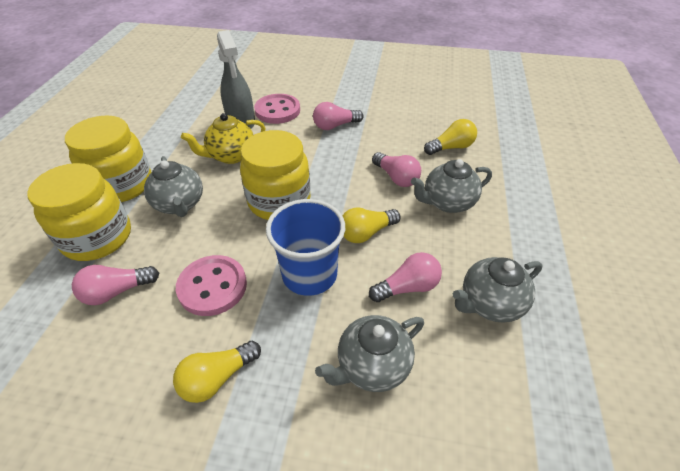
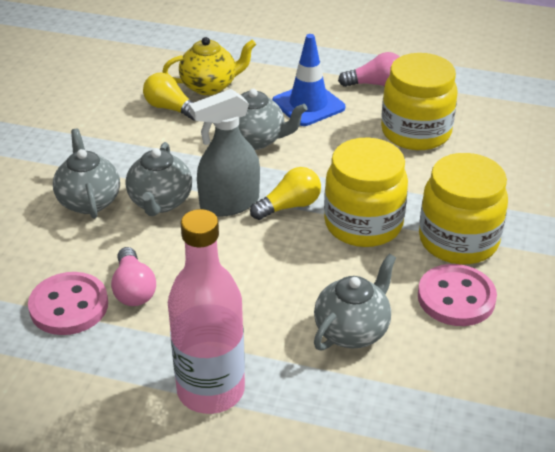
blue cup: [266,199,345,296] = 1 -> none = 0
blue traffic cone: none = 0 -> [272,34,345,126] = 1
pink bottle: none = 0 -> [168,209,245,414] = 1
pink light bulb: [72,265,159,305] [313,102,363,130] [369,252,442,302] [372,152,421,187] = 4 -> [111,247,156,306] [338,52,400,87] = 2
yellow light bulb: [173,341,261,403] [343,207,400,243] [424,119,477,155] = 3 -> [143,73,195,121] [250,167,321,220] = 2

